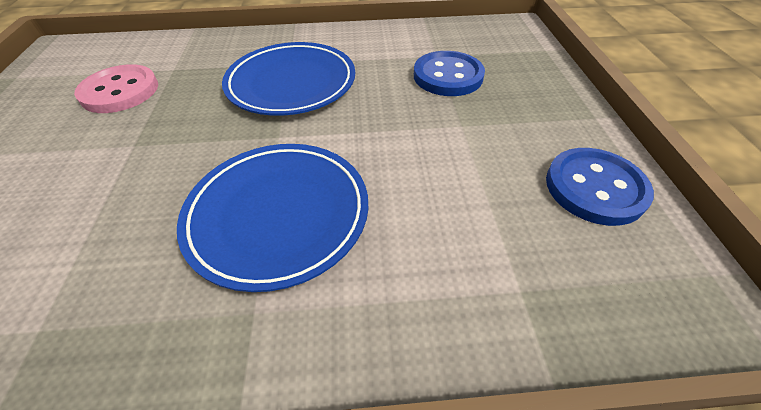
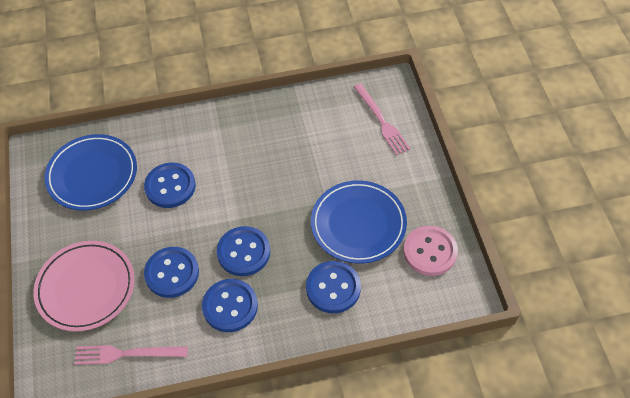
blue button: [414,51,485,96] [546,148,654,226] = 2 -> [144,162,196,208] [144,247,199,298] [202,279,258,332] [217,226,270,276] [306,261,361,313] = 5
pink fork: none = 0 -> [74,345,188,365] [354,83,410,155] = 2
pink plate: none = 0 -> [33,241,135,332] = 1

